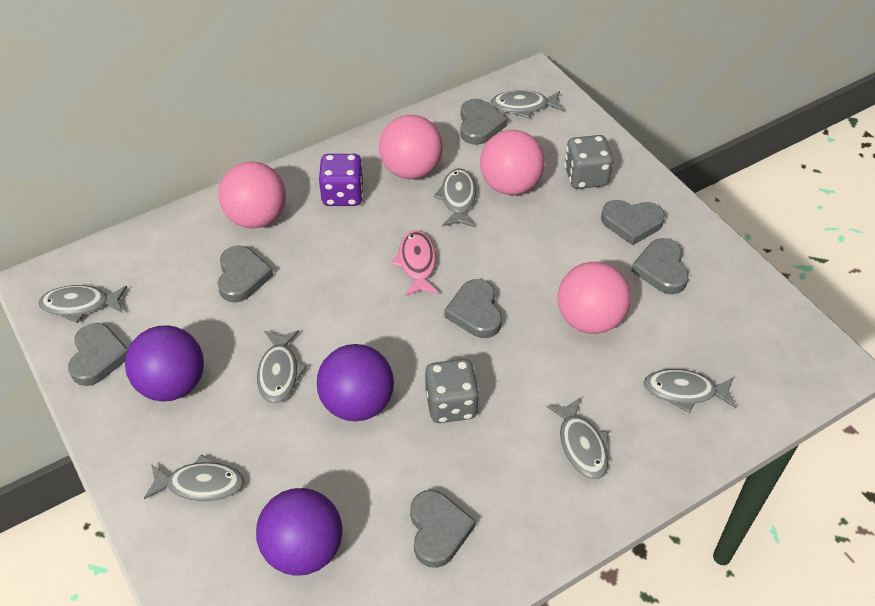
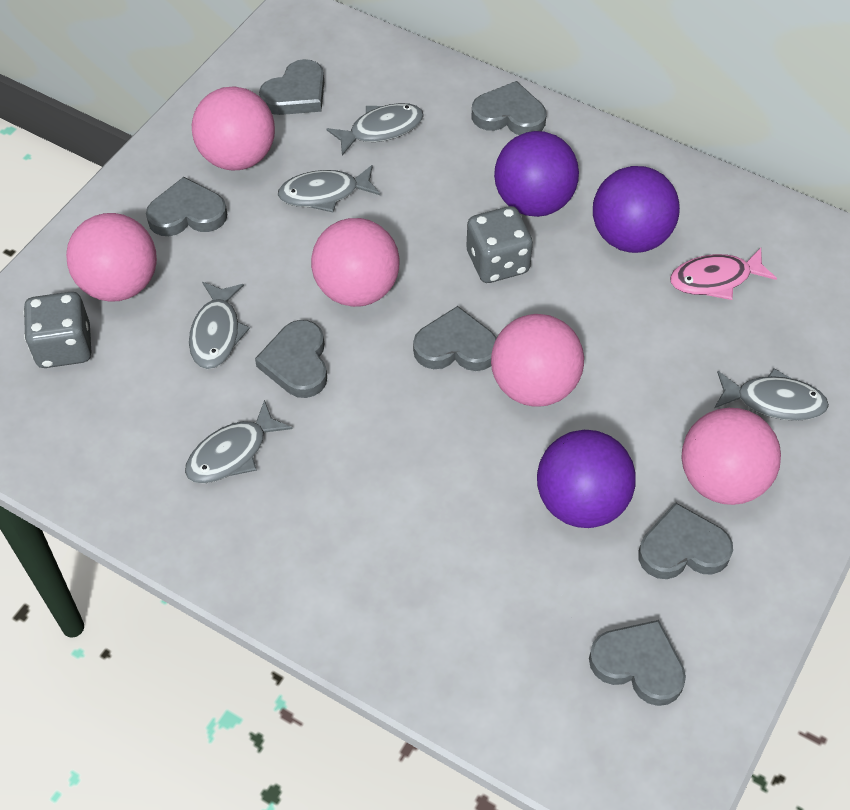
grey fish: [38,285,127,323] [144,455,244,502] [257,330,307,404] [434,168,476,227] [491,90,564,118] [546,397,609,480] [644,369,736,413] = 7 -> [185,400,292,483] [189,282,250,369] [278,165,380,213] [327,103,424,156] [715,368,829,421] = 5
pink ball: [218,161,286,229] [379,115,443,179] [480,130,545,195] [558,262,631,334] = 4 -> [66,213,157,302] [192,86,275,171] [311,218,399,307] [491,314,584,407] [681,408,781,505] = 5
purple dice: [319,154,364,206] = 1 -> none = 0

